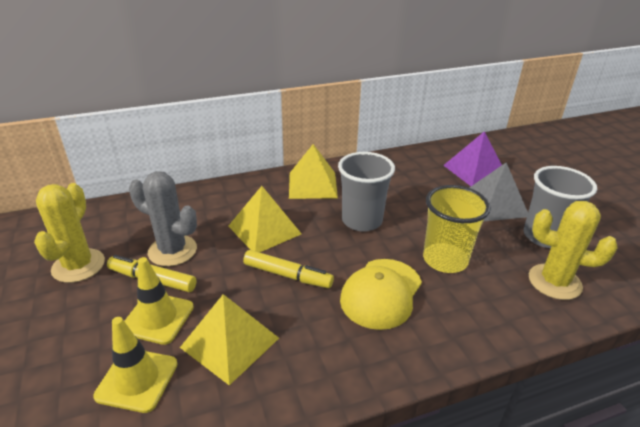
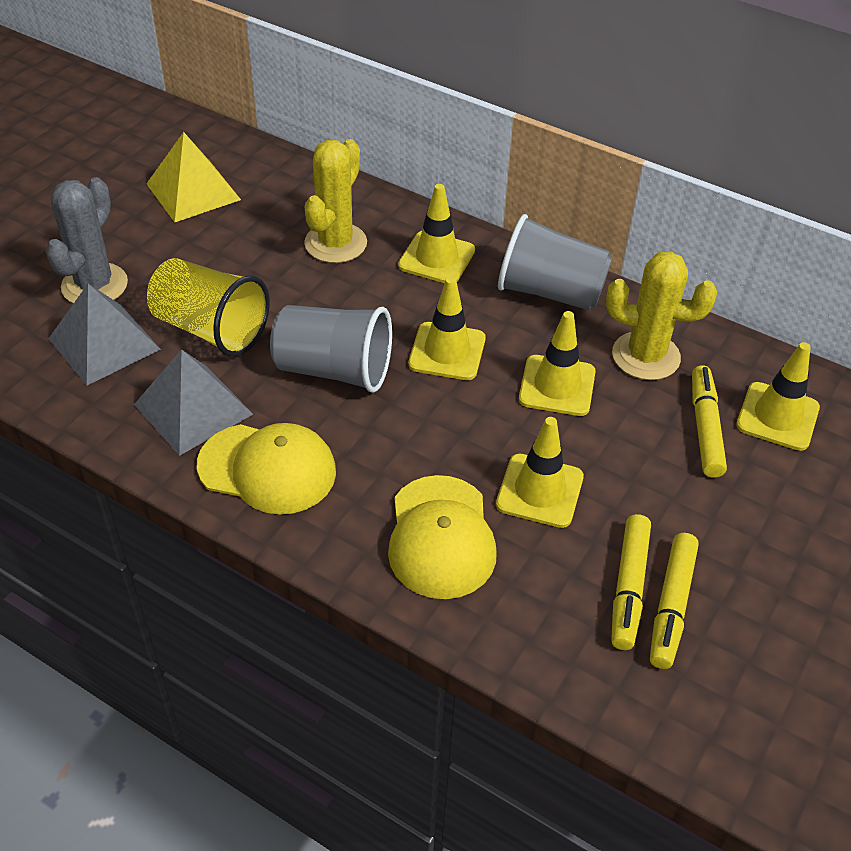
grey pyramid: [469,162,528,221] = 1 -> [48,284,161,386] [134,349,253,456] = 2
purple pyramid: [443,131,502,186] = 1 -> none = 0
yellow cap: [340,259,422,330] = 1 -> [197,423,336,515] [388,475,497,599] = 2
yellow marker: [107,255,197,292] [243,250,334,288] = 2 -> [611,514,651,650] [650,533,699,669] [692,365,727,478] = 3
yellow pyramid: [180,294,279,385] [228,186,302,252] [289,144,338,199] = 3 -> [146,132,241,222] = 1
yellow traffic cone: [93,317,178,413] [124,257,194,345] = 2 -> [398,184,475,283] [408,277,486,380] [496,417,584,528] [519,311,596,416] [736,342,820,451] = 5

